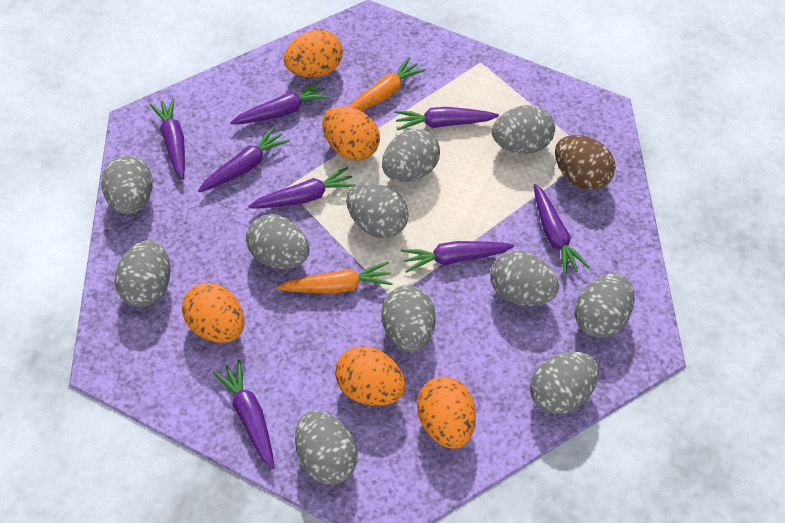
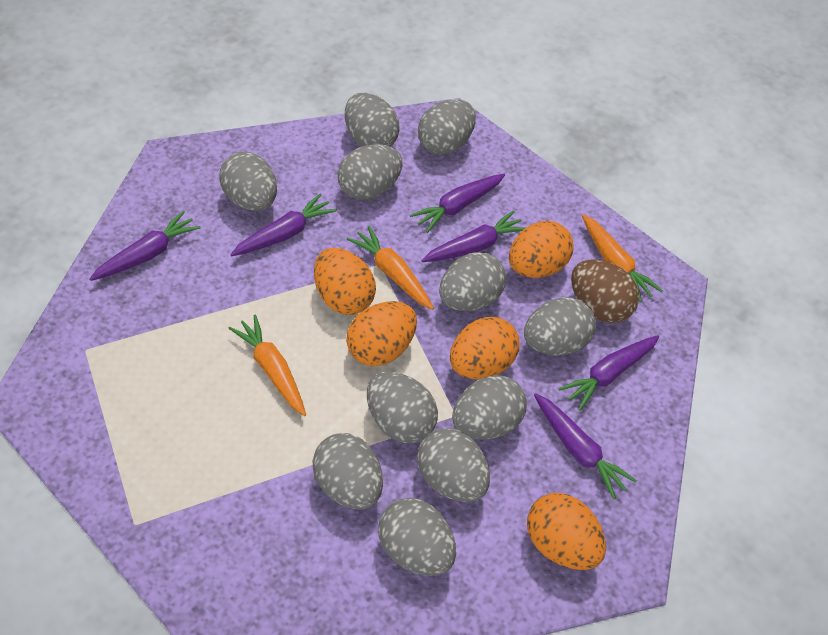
orange carrot: [276,262,393,293] [348,57,426,111] = 2 -> [228,314,306,416] [347,226,434,310] [582,214,663,302] = 3
purple carrot: [150,98,185,179] [198,126,290,192] [213,360,275,469] [230,81,330,125] [248,167,355,208] [395,107,499,131] [401,241,514,273] [534,184,590,276] = 8 -> [89,211,201,281] [230,194,337,256] [410,174,505,233] [421,210,525,262] [534,393,637,499] [559,335,659,411] = 6

